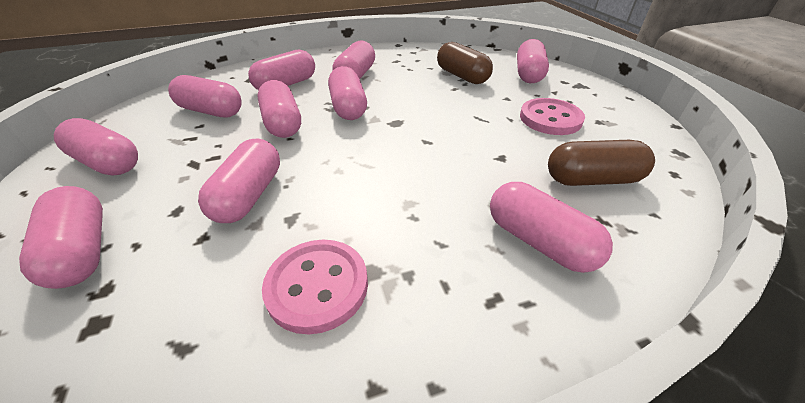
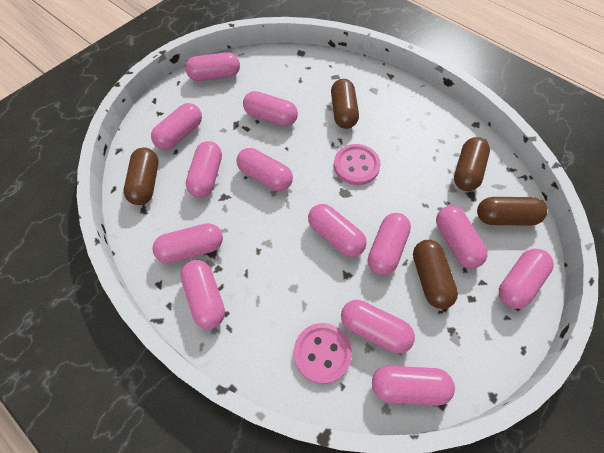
brown capsule: [437,42,493,84] [548,140,655,186] = 2 -> [124,147,158,205] [331,79,359,129] [413,240,458,309] [454,137,490,191] [477,197,547,226] = 5
pink capsule: [19,186,103,289] [54,118,138,176] [168,75,242,117] [198,139,280,223] [248,50,315,90] [257,80,301,138] [328,66,367,120] [333,41,375,79] [490,182,613,273] [517,39,549,83] = 10 -> [151,103,202,150] [153,223,223,263] [180,260,225,329] [185,52,240,81] [186,141,222,198] [236,148,293,191] [243,91,298,126] [308,204,367,257] [341,300,415,353] [368,213,411,275] [372,366,455,405] [436,206,487,268] [499,249,554,309] = 13

